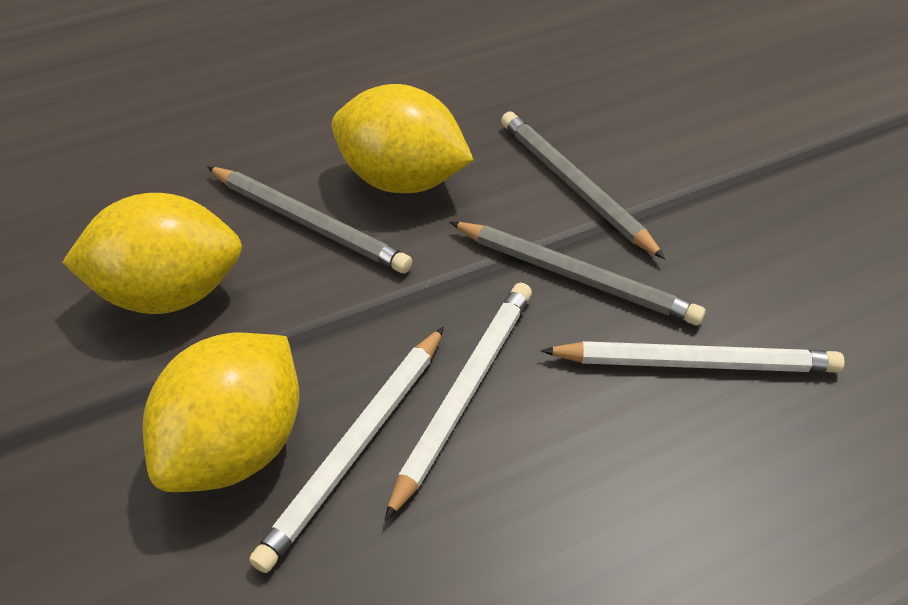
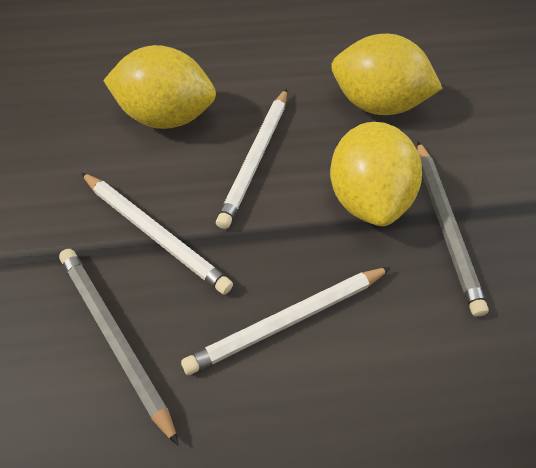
grey pencil: [207,166,412,273] [450,222,706,325] [501,112,665,259] = 3 -> [59,249,179,446] [417,141,489,317] = 2

